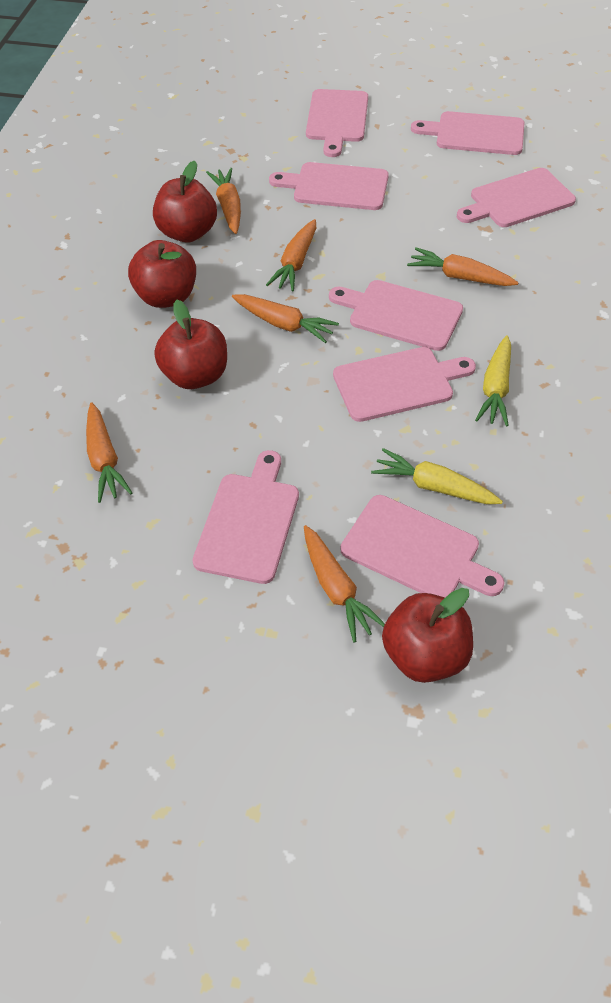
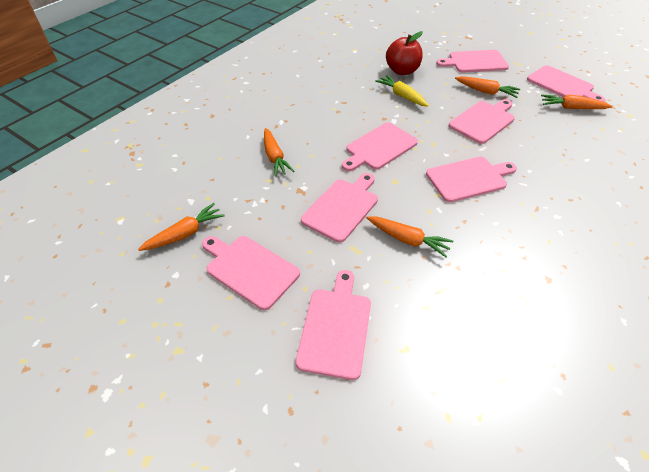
orange carrot: [86,402,133,503] [206,168,241,234] [232,294,339,343] [266,219,316,291] [304,525,385,643] [407,248,519,286] = 6 -> [138,203,225,251] [264,128,295,177] [367,216,454,257] [455,76,520,98] [541,95,613,109] = 5
red apple: [128,240,196,308] [153,161,217,242] [154,300,227,389] [382,588,473,683] = 4 -> [386,31,423,75] = 1
yellow carrot: [371,448,503,504] [475,335,511,426] = 2 -> [375,75,429,106] = 1

